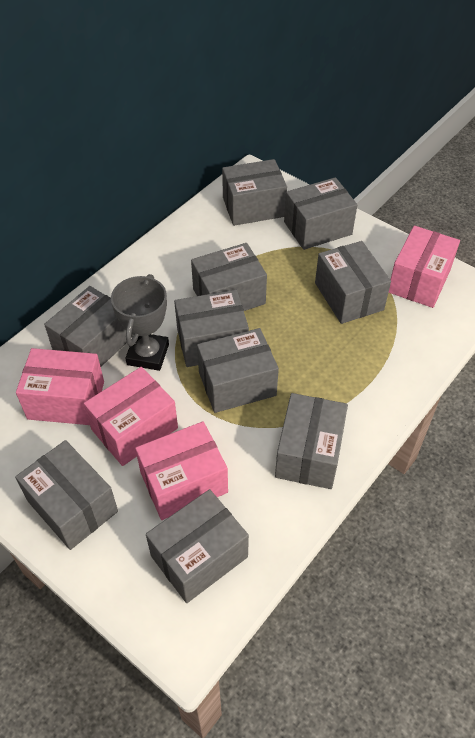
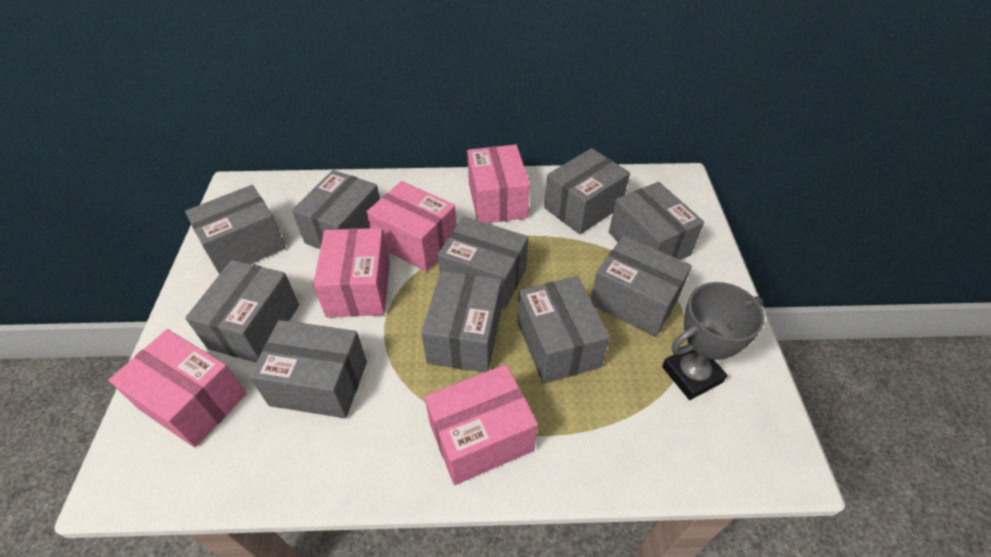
pink box: [16,348,104,425] [84,367,178,466] [135,421,228,520] [388,226,460,308] = 4 -> [109,329,246,448] [313,228,390,317] [367,181,457,271] [425,365,538,485] [467,144,530,223] = 5

